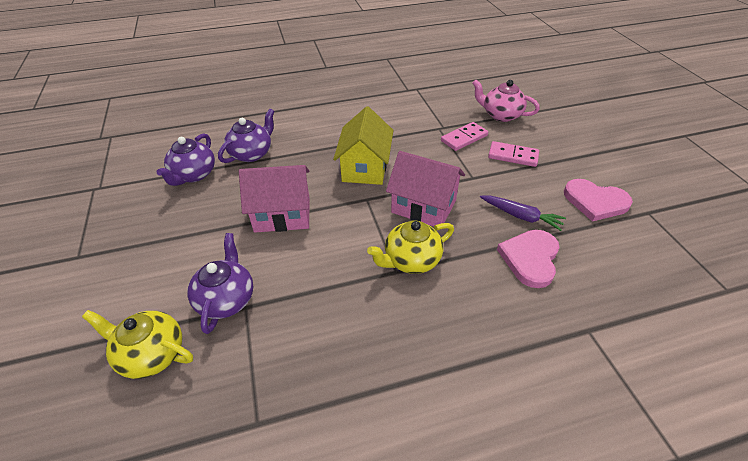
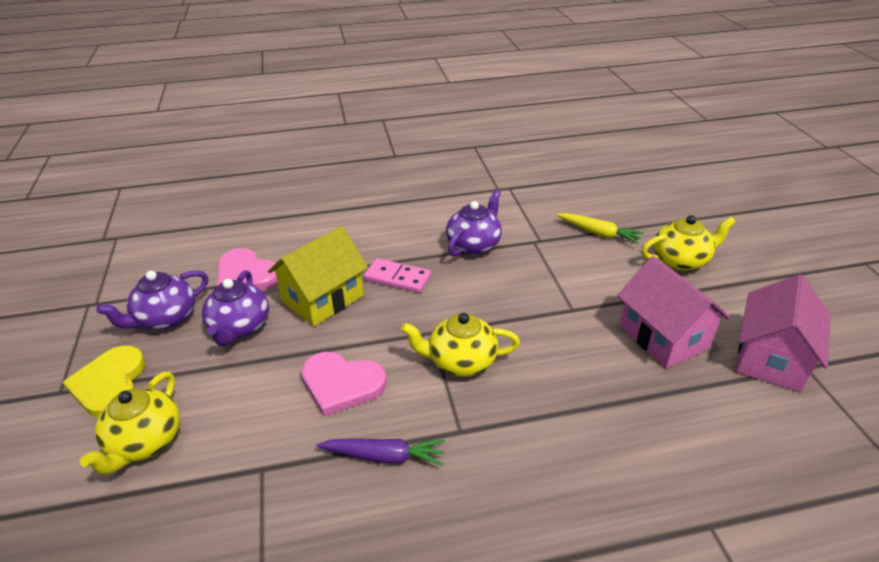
pink domino: [441,122,488,151] [488,141,539,167] = 2 -> [364,258,431,293] = 1
pink teapot: [472,80,540,122] = 1 -> none = 0
yellow carrot: none = 0 -> [556,213,644,244] = 1
yellow heart: none = 0 -> [63,346,145,418] = 1
yellow teapot: [82,310,193,379] [367,221,454,274] = 2 -> [80,371,180,475] [401,313,520,377] [642,215,736,271] = 3

